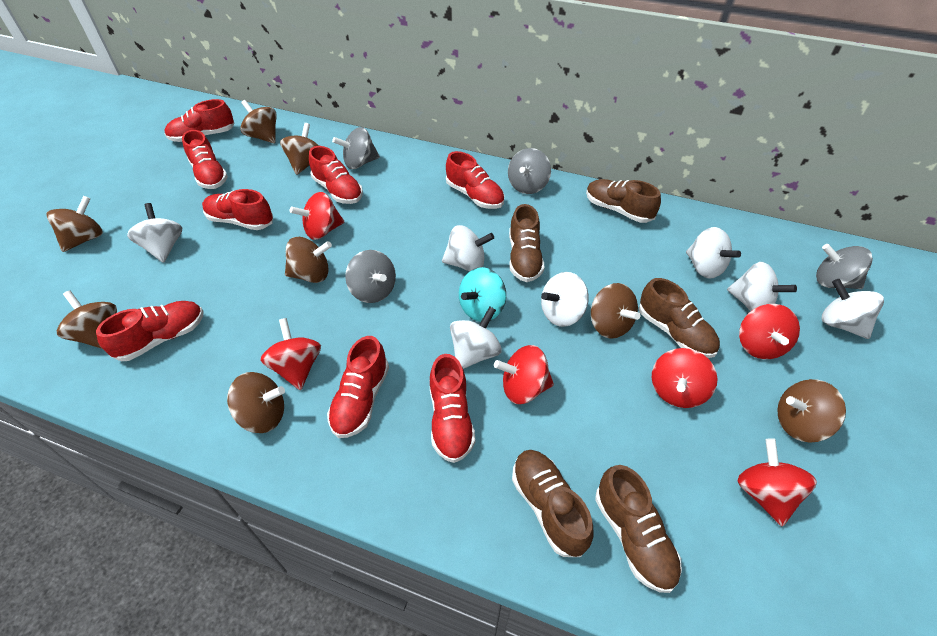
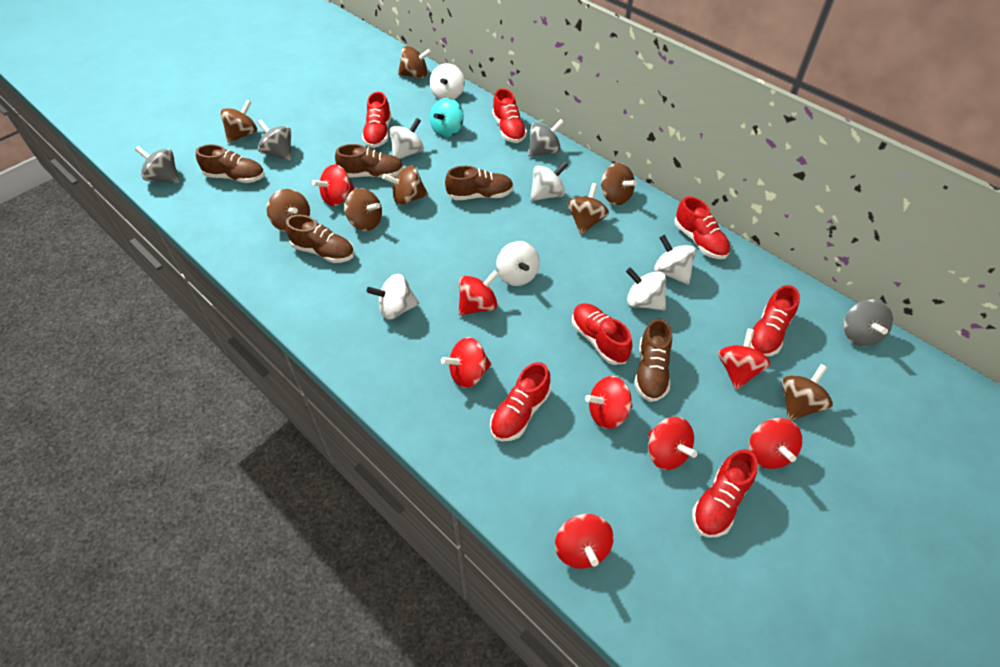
red shoe: [96,301,203,361] [164,99,235,142] [182,130,228,189] [202,189,273,230] [309,146,363,204] [327,336,389,438] [430,354,475,463] [446,151,505,209] = 8 -> [362,92,391,148] [490,362,551,441] [492,88,527,143] [572,303,632,365] [674,196,730,259] [692,449,758,538] [750,285,800,357] = 7
red spinning top: [260,318,321,390] [290,192,344,240] [494,345,554,404] [652,348,717,408] [737,438,817,526] [739,304,800,359] = 6 -> [312,164,355,206] [441,337,492,388] [459,270,499,316] [555,514,614,569] [585,376,633,429] [648,417,697,470] [718,328,770,390] [749,418,802,469] = 8

